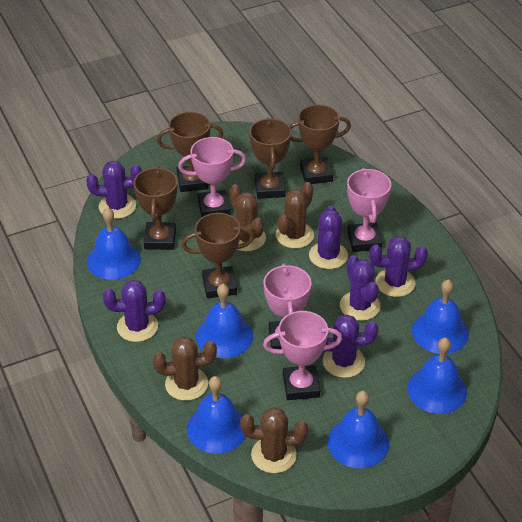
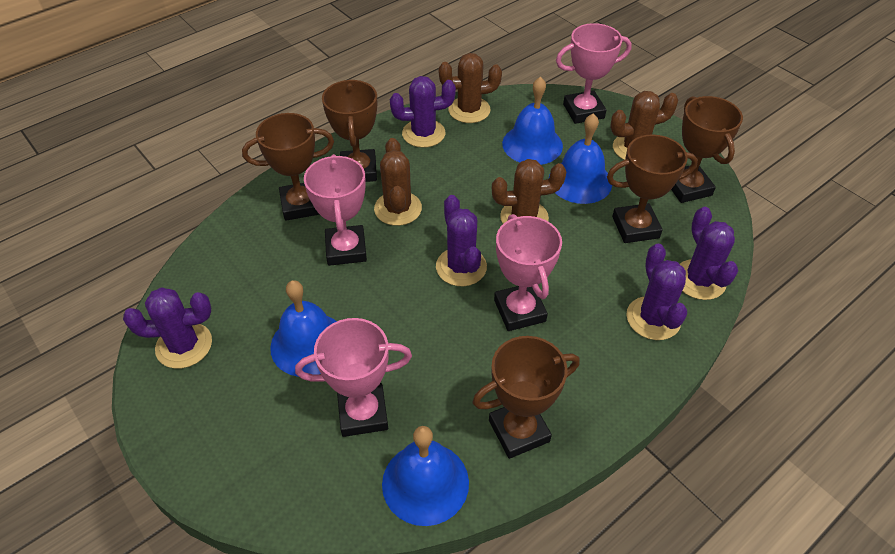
blue bell: [87,207,141,280] [187,376,246,454] [196,284,253,358] [327,391,389,469] [407,337,467,414] [412,279,469,354] = 6 -> [270,280,337,377] [382,426,469,526] [502,77,563,165] [549,113,612,204] = 4
purple cactus: [86,161,142,219] [103,280,166,342] [309,205,348,269] [323,314,378,378] [340,255,380,321] [369,236,428,297] = 6 -> [123,287,212,369] [390,76,456,148] [436,195,487,286] [626,244,687,340] [680,207,738,300] = 5

